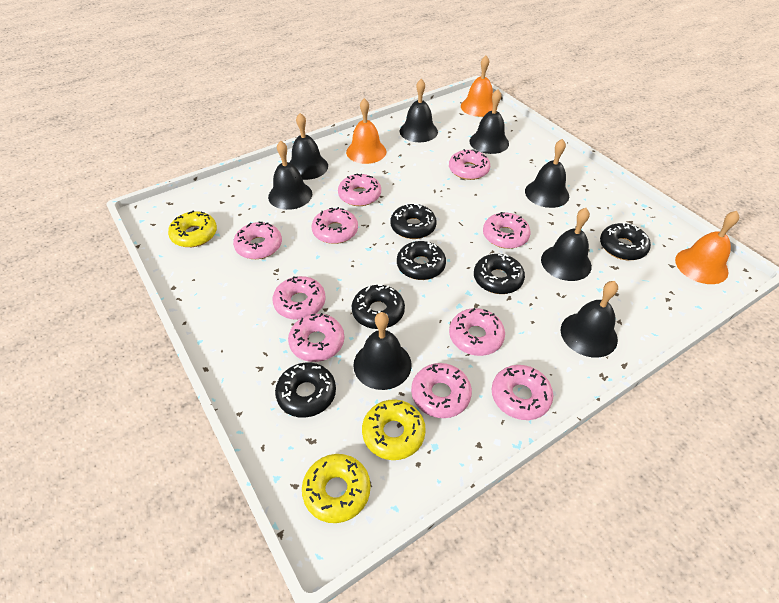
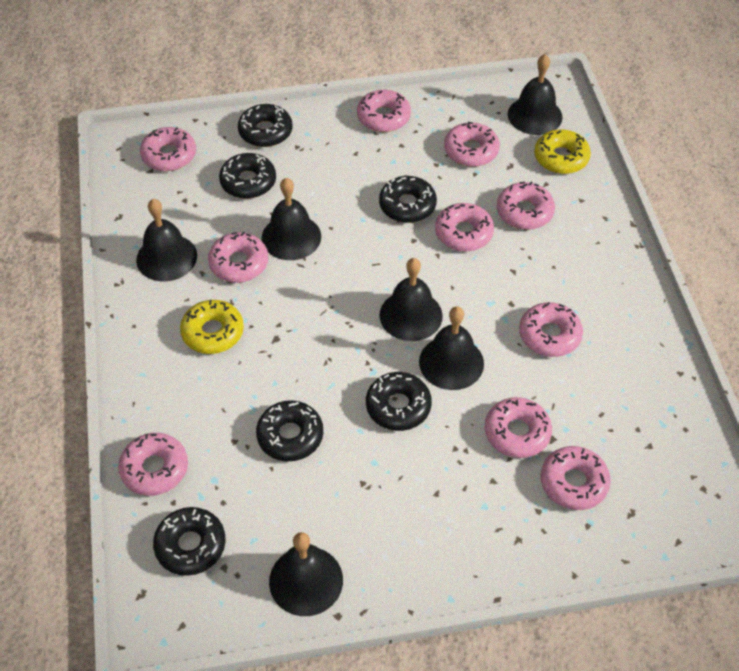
black bell: [268,141,312,210] [289,113,328,180] [353,312,412,390] [400,79,438,142] [469,89,509,154] [525,139,569,208] [541,208,592,281] [561,281,618,358] = 8 -> [136,199,197,281] [262,178,321,260] [269,532,343,616] [379,258,443,341] [419,306,484,390] [508,54,563,135] = 6
orange bell: [346,98,386,164] [461,56,493,117] [675,211,739,284] = 3 -> none = 0
yellow donut: [168,210,217,247] [302,454,371,523] [362,400,426,460] = 3 -> [180,300,244,354] [534,129,591,174] = 2

